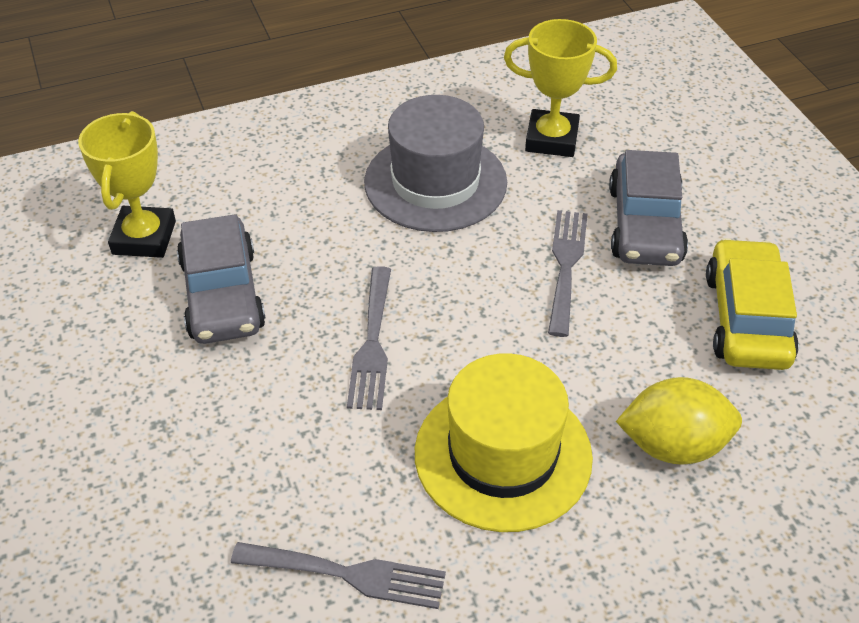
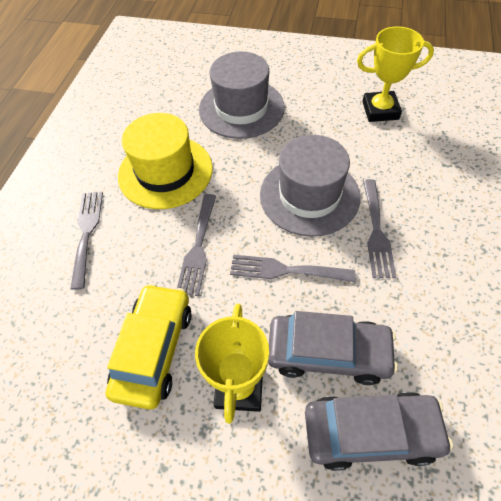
grey fork: [231,542,446,609] [347,266,391,410] [548,210,588,337] = 3 -> [70,192,103,290] [177,194,216,296] [230,255,355,282] [363,179,396,278] = 4
grey hat: [364,95,507,232] = 1 -> [199,51,285,139] [260,135,360,237] = 2
yellow lemon: [616,377,742,465] = 1 -> none = 0

